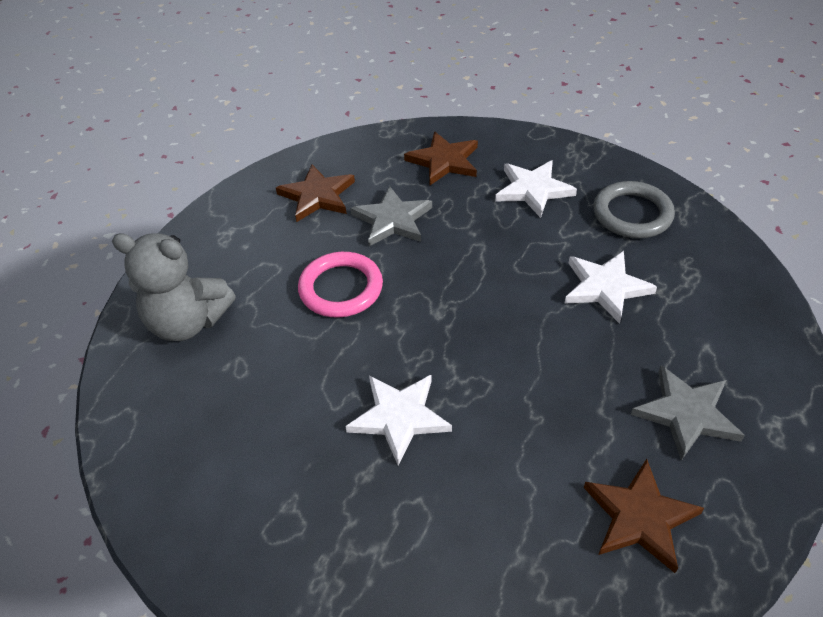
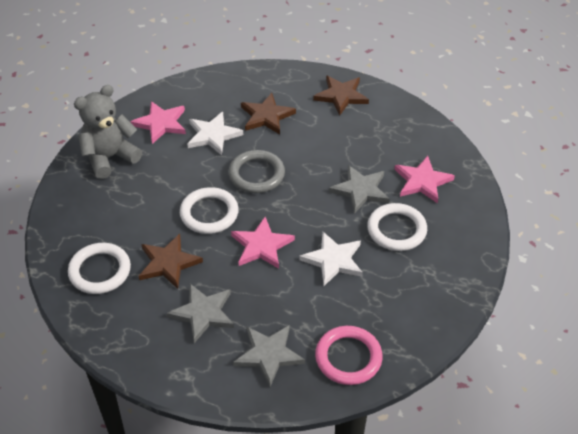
grey star: [350,186,432,246] [631,365,745,461] = 2 -> [167,284,234,343] [233,325,305,387] [329,165,390,214] = 3
pink star: none = 0 -> [130,101,186,144] [231,217,295,269] [394,156,455,204] = 3
white ring: none = 0 -> [68,243,131,294] [180,187,239,234] [367,203,427,251] = 3
white star: [345,375,452,465] [495,160,577,218] [564,251,657,324] = 3 -> [187,112,243,155] [299,232,363,286] = 2

